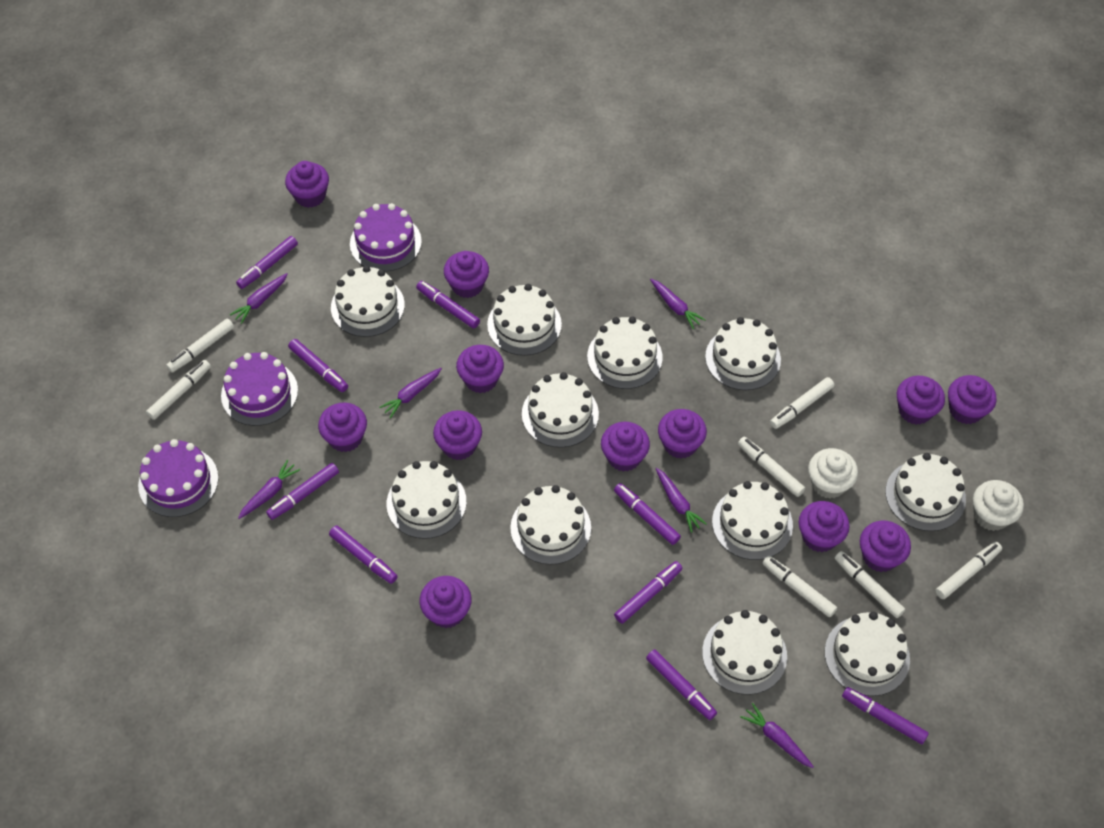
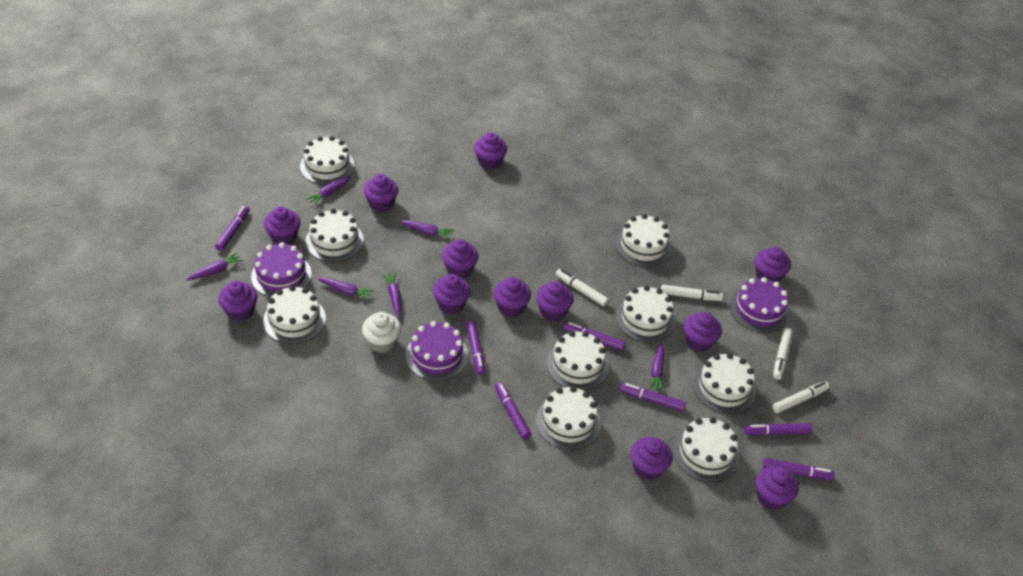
purple marker: [236,236,298,289] [266,463,339,520] [288,339,348,392] [329,525,398,584] [416,281,480,328] [614,483,681,545] [614,561,683,624] [646,650,717,720] [842,687,929,744] = 9 -> [215,206,250,251] [466,320,486,375] [495,382,531,439] [563,322,626,351] [619,383,686,412] [744,423,813,435] [763,458,835,480] = 7
white cake: [331,265,405,337] [387,461,467,539] [487,284,562,356] [510,485,591,565] [522,372,599,448] [587,316,663,389] [702,610,787,695] [705,317,781,390] [712,481,793,560] [825,612,910,696] [885,453,966,531] = 11 -> [263,286,326,344] [300,136,355,185] [305,209,364,262] [536,386,601,450] [547,331,609,390] [615,214,672,267] [616,285,676,342] [673,417,740,482] [693,353,756,414] = 9
white cupcake: [808,448,858,499] [973,480,1024,531] = 2 -> [362,312,401,353] = 1
white marker: [146,360,211,420] [166,319,234,372] [738,437,805,497] [763,555,837,617] [770,377,834,429] [835,551,905,618] [935,542,1002,599] = 7 -> [556,269,609,306] [661,284,723,301] [772,381,829,413] [773,328,793,380] = 4

